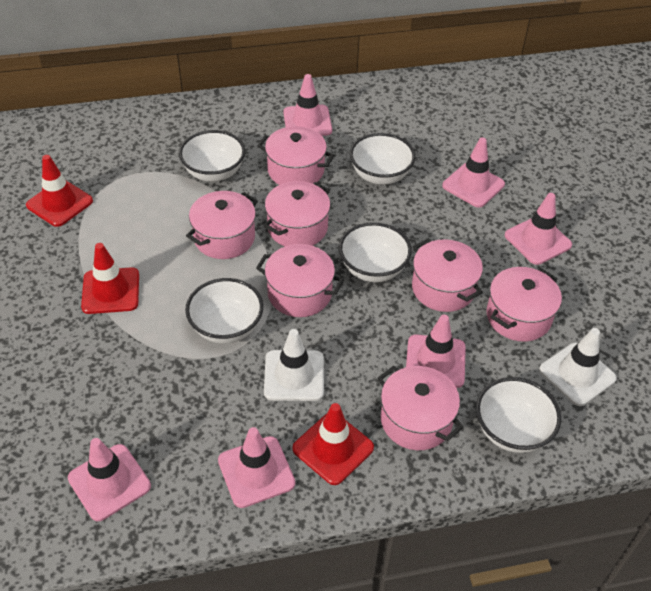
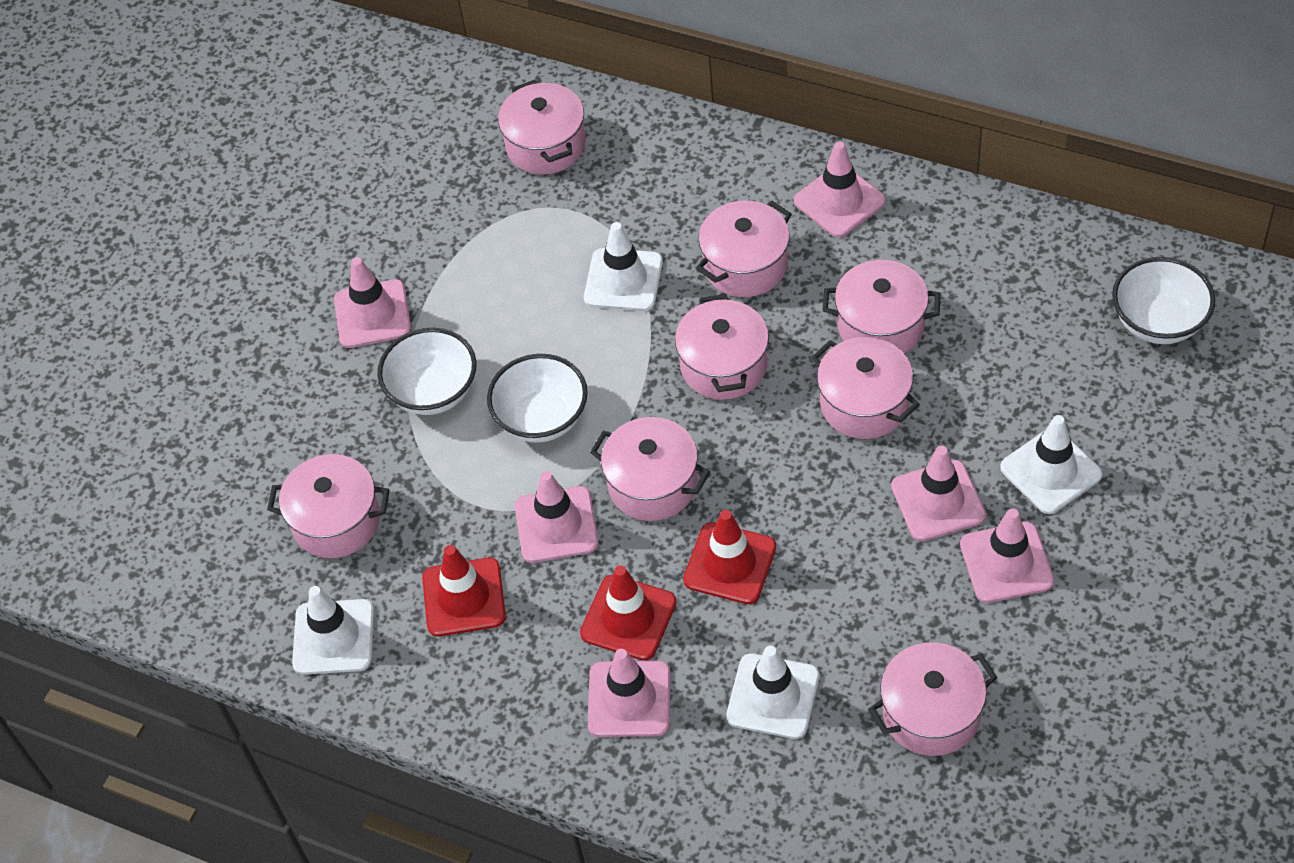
pink pot: [186,191,258,259] [256,244,344,317] [258,126,335,185] [264,181,330,246] [378,366,464,450] [412,238,483,312] [486,267,562,342] = 7 -> [267,454,390,558] [498,80,586,174] [590,417,710,521] [675,294,769,400] [696,201,792,297] [812,337,920,439] [823,260,940,353] [868,643,998,756] = 8
white bowl: [179,130,245,182] [185,278,263,344] [339,222,412,282] [350,133,416,185] [476,377,561,453] = 5 -> [377,328,477,415] [487,354,588,443] [1112,257,1215,344] = 3
white traffic cone: [264,329,324,401] [539,328,617,406] = 2 -> [292,586,374,675] [584,222,663,311] [726,646,819,739] [1000,415,1102,514] = 4

